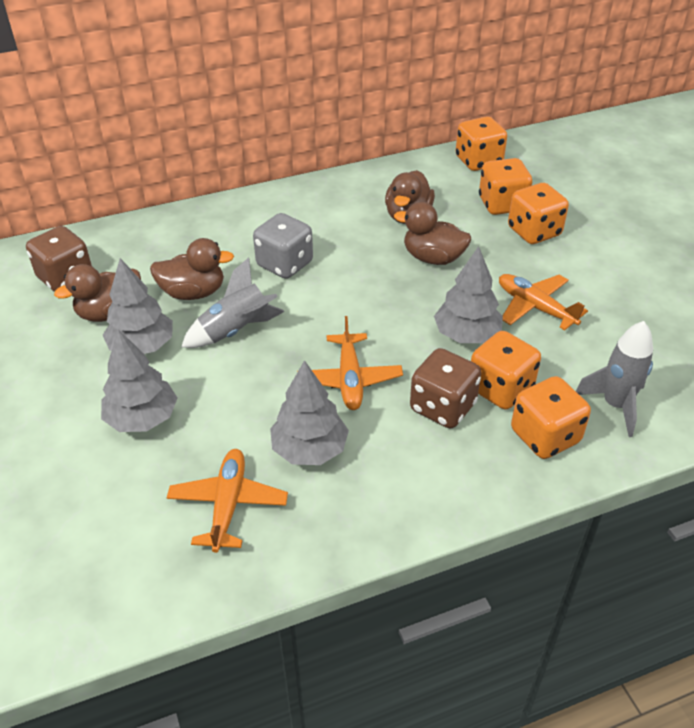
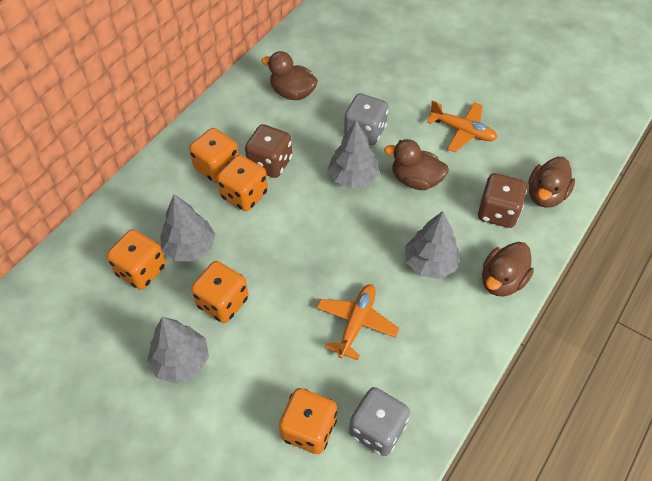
grey dice: [253,213,313,279] = 1 -> [344,93,388,145] [349,387,410,456] = 2
grey rocket: [181,257,284,348] [576,321,653,437] = 2 -> none = 0
orange plane: [167,449,288,553] [312,316,403,410] [499,274,588,330] = 3 -> [316,284,399,360] [427,101,497,152] = 2

